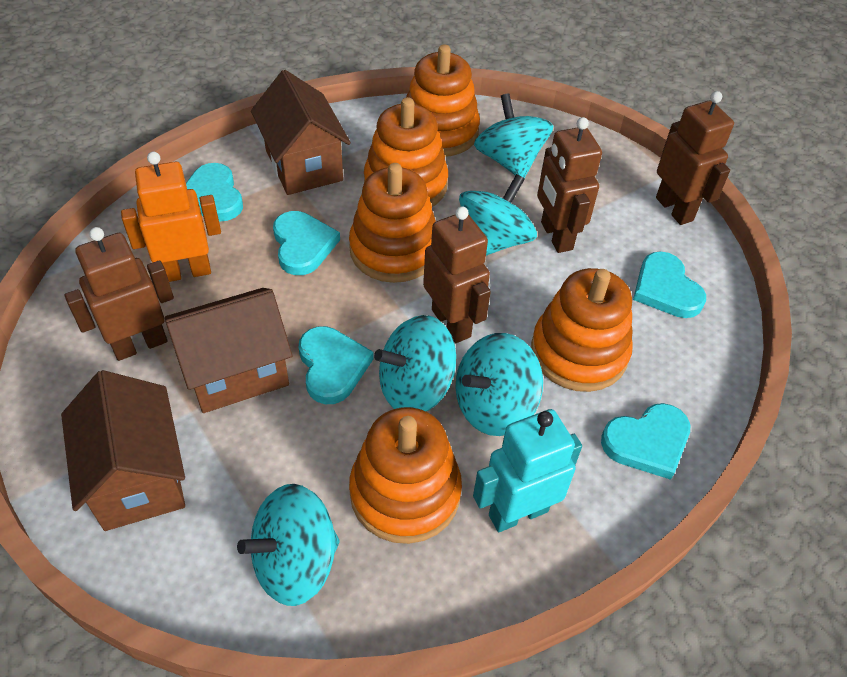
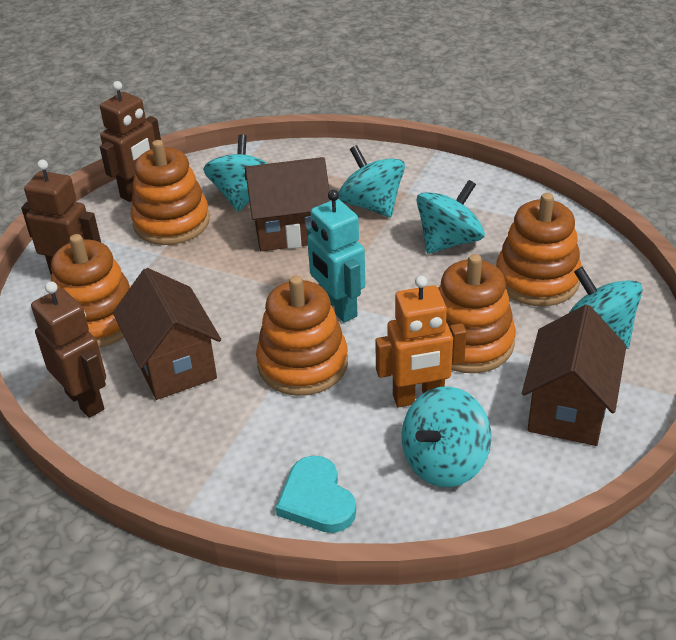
brown robot: [65,227,174,361] [423,206,491,343] [537,117,602,253] [656,91,734,225] = 4 -> [21,160,101,275] [31,281,106,418] [100,81,161,202] = 3
turquoise heart: [186,163,243,221] [273,211,340,275] [299,326,374,404] [601,403,690,480] [633,251,706,318] = 5 -> [276,456,356,533] = 1

